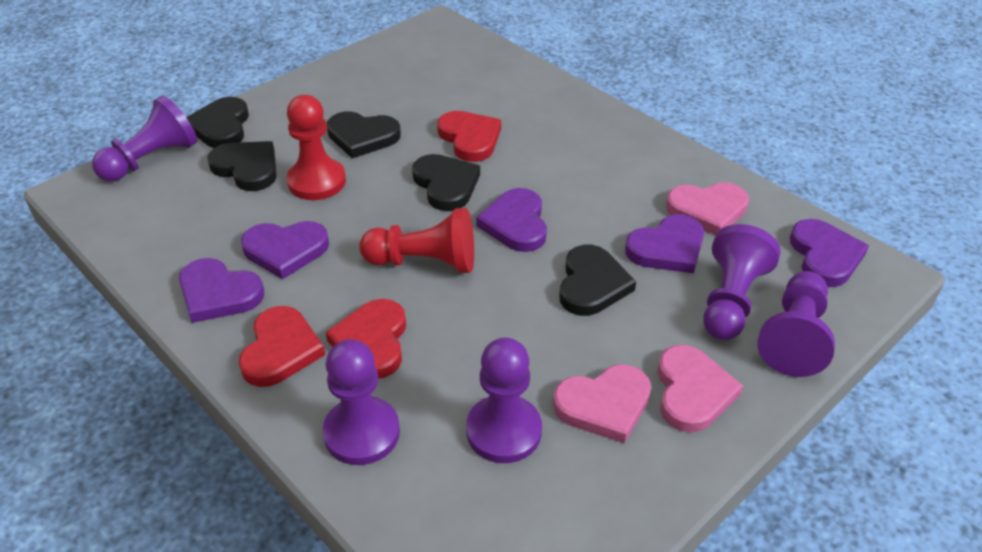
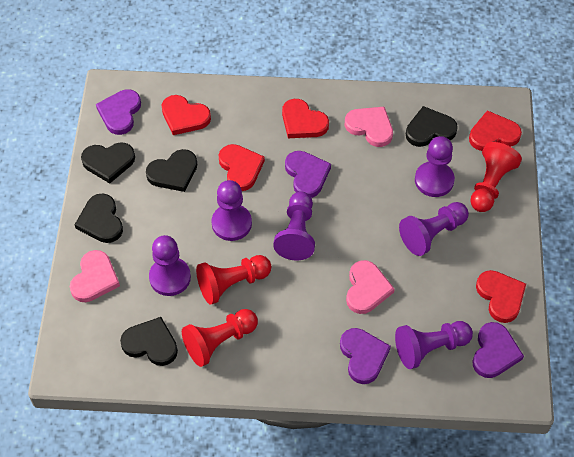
purple heart: [179,258,264,323] [241,221,329,279] [476,188,547,252] [625,214,704,273] [790,219,869,287] = 5 -> [96,89,141,135] [285,151,331,198] [340,328,391,384] [473,322,524,378] = 4
purple pawn: [92,95,197,182] [322,339,400,465] [466,338,542,463] [703,224,781,340] [758,271,835,377] = 5 -> [149,235,191,296] [211,180,252,241] [273,192,315,260] [395,321,473,369] [399,202,469,256] [415,136,455,197] = 6
red heart: [239,306,325,387] [326,299,406,379] [437,111,501,162] = 3 -> [162,95,211,135] [219,144,265,191] [282,99,329,138] [469,110,522,151] [476,270,526,323] = 5
red pawn: [287,95,346,200] [359,208,474,273] = 2 -> [182,309,258,367] [196,255,271,305] [470,142,522,212] = 3

